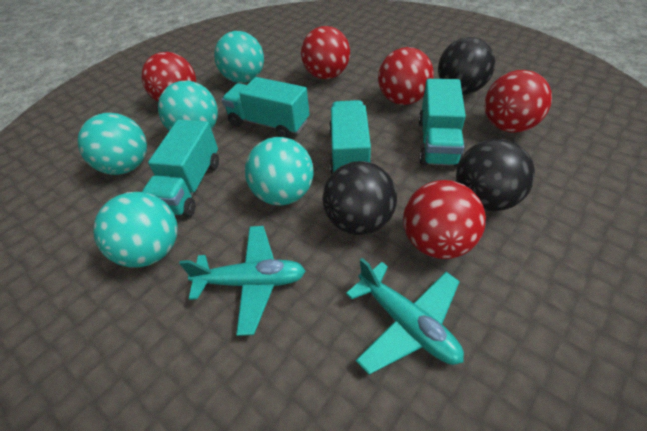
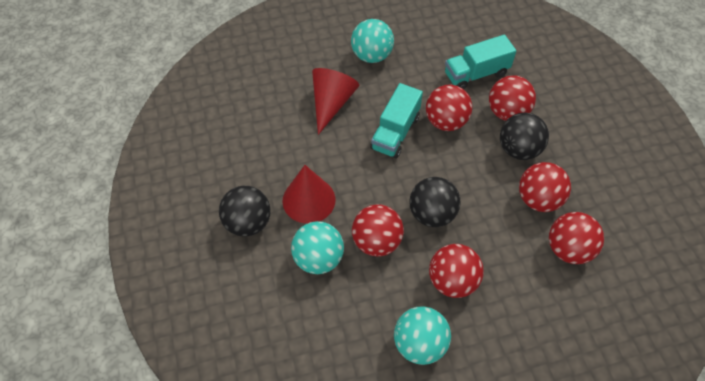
red ball: [141,52,196,102] [301,26,350,79] [378,47,434,105] [403,180,486,259] [485,70,552,133] = 5 -> [352,204,404,257] [426,85,472,131] [429,244,484,298] [489,75,536,121] [519,162,571,212] [549,212,604,264] = 6
red cone: none = 0 -> [282,165,335,224] [312,68,359,135] = 2
turquoise ball: [77,113,147,175] [93,192,178,267] [158,81,218,131] [214,31,264,83] [245,137,314,206] = 5 -> [291,221,344,274] [351,19,394,63] [394,306,451,365] = 3
turquoise plane: [179,226,305,336] [346,258,464,375] = 2 -> none = 0
turquoise truck: [142,120,219,217] [222,77,309,138] [329,100,372,174] [418,79,466,167] = 4 -> [370,83,423,158] [445,34,516,89] = 2

